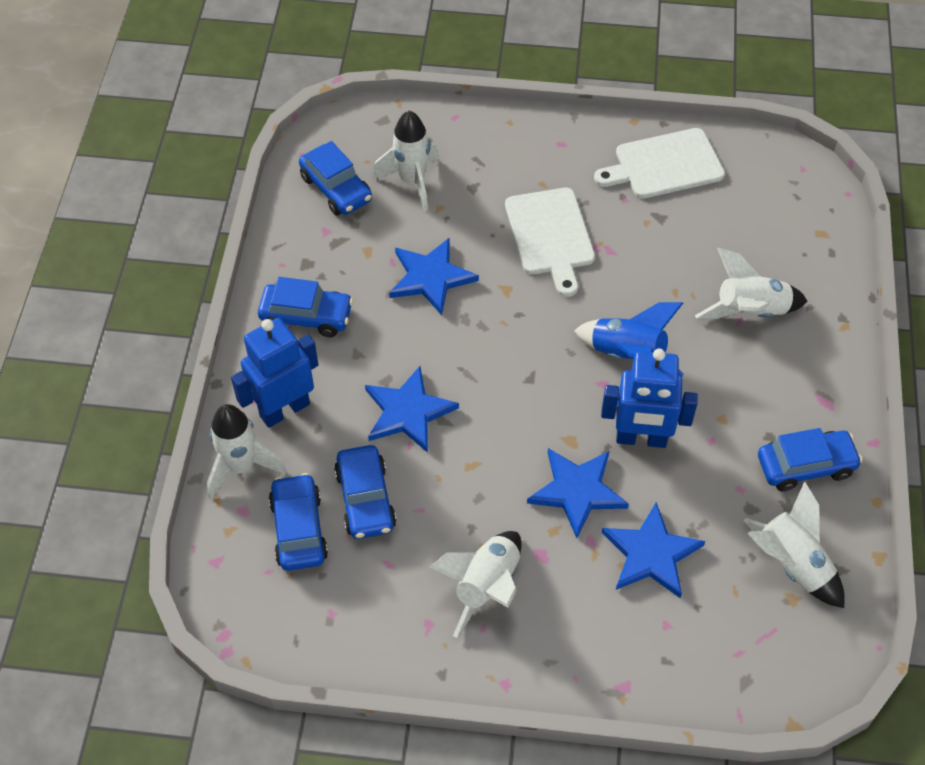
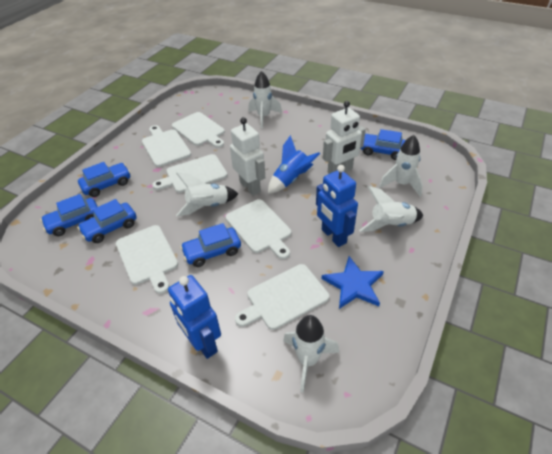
blue star: [365,366,459,453] [389,237,479,315] [527,448,629,538] [601,502,705,599] = 4 -> [322,256,384,309] = 1
white cutting board: [505,188,595,297] [594,128,725,199] = 2 -> [116,225,178,294] [142,125,191,167] [152,154,228,193] [172,112,225,148] [225,199,291,259] [235,264,329,330] = 6
white robot: none = 0 -> [230,117,265,196] [323,101,366,174] = 2

